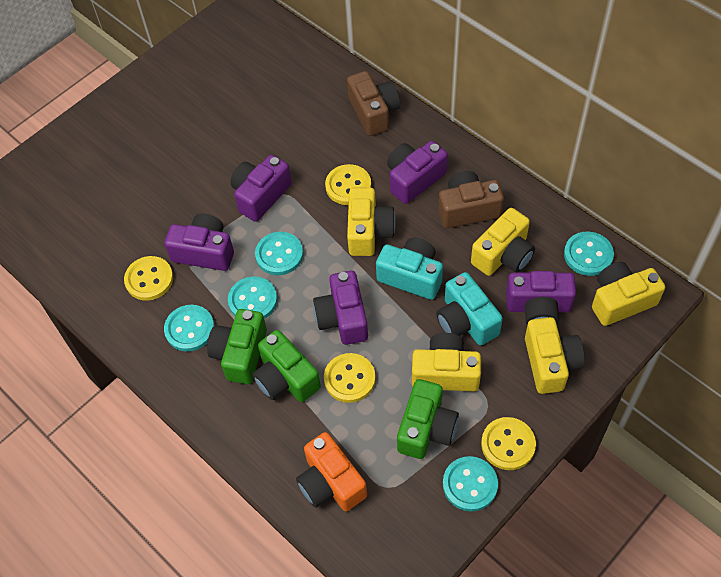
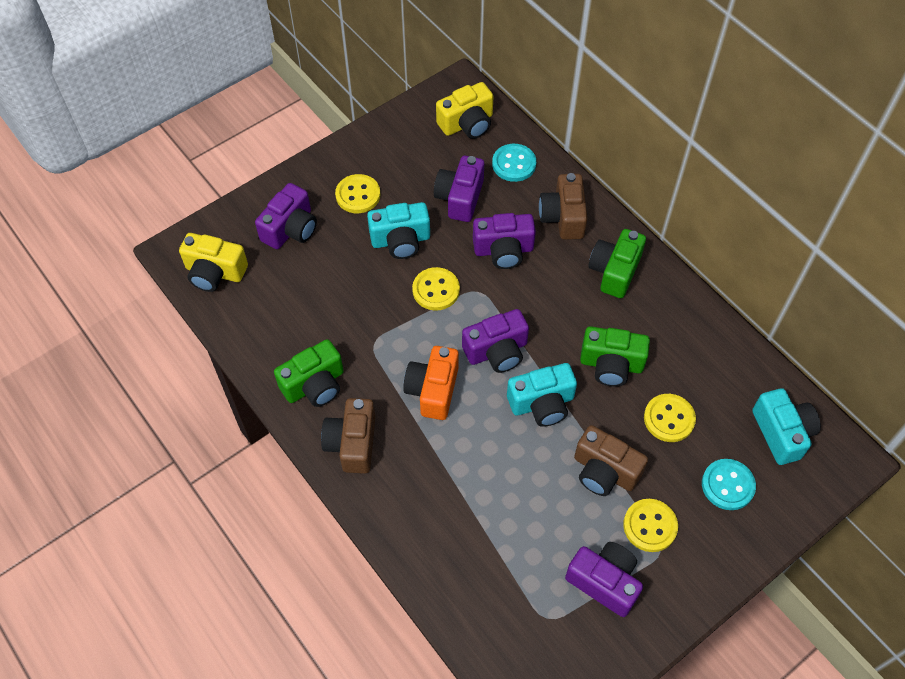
brown camera: [347,71,400,136] [438,171,504,228] = 2 -> [321,398,376,474] [539,173,588,240] [574,425,648,496] = 3
turquoise button: [164,305,215,352] [228,276,277,319] [255,232,303,275] [443,456,498,512] [564,231,614,276] = 5 -> [492,144,536,182] [702,459,756,510] = 2
turquoise camera: [376,237,443,300] [436,272,503,346] = 2 -> [367,202,430,259] [507,363,577,427] [752,388,821,465] = 3
yellow camera: [347,188,396,256] [412,333,481,391] [471,208,535,276] [525,317,585,394] [592,262,665,326] = 5 -> [179,233,248,292] [436,82,494,139] = 2

